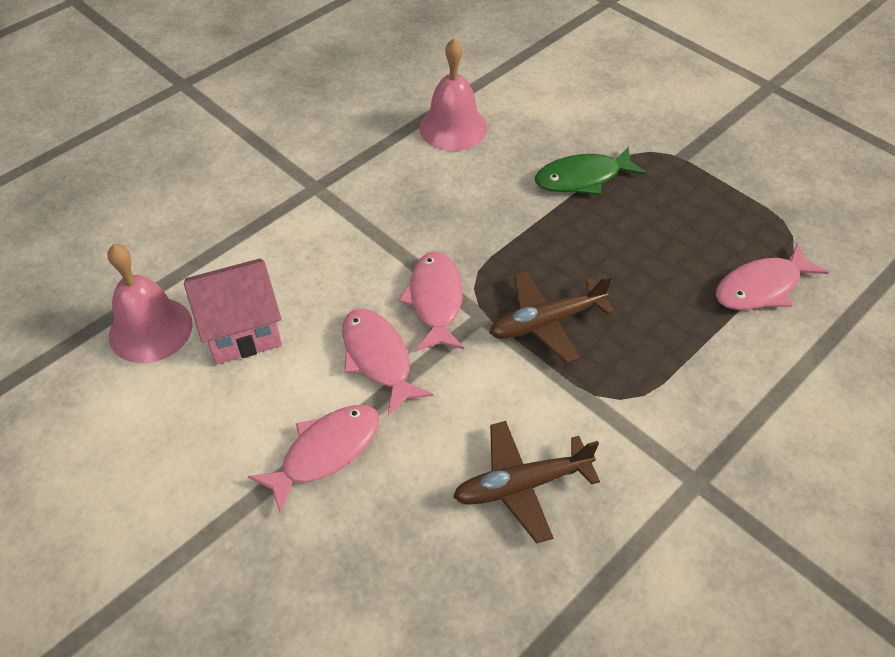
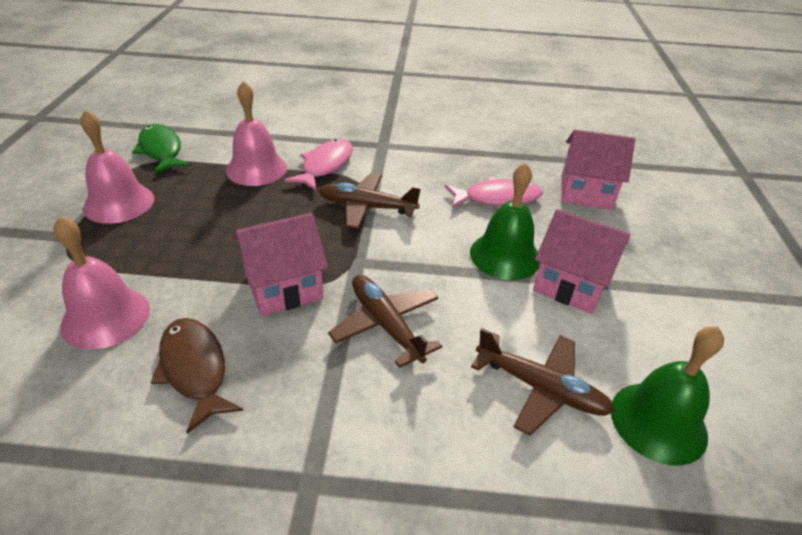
brown fish: none = 0 -> [151,318,244,434] = 1
brown plane: [453,421,600,544] [489,271,615,364] = 2 -> [318,173,421,229] [328,275,442,368] [471,328,615,435] = 3
green bell: none = 0 -> [470,162,540,280] [611,326,724,465] = 2
pink bell: [107,244,193,363] [420,38,487,151] = 2 -> [54,216,150,349] [80,110,154,224] [226,81,287,186] = 3
pink fish: [248,405,380,514] [342,308,433,416] [399,251,464,351] [716,243,829,310] = 4 -> [285,139,353,191] [445,177,543,208] = 2
pink house: [184,258,282,365] = 1 -> [233,213,328,316] [533,209,630,314] [561,130,635,210] = 3

